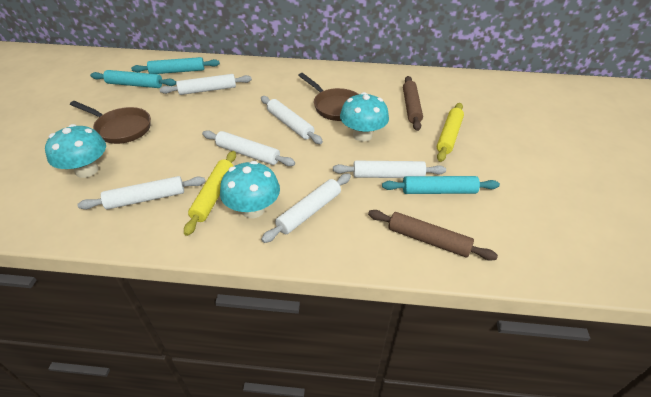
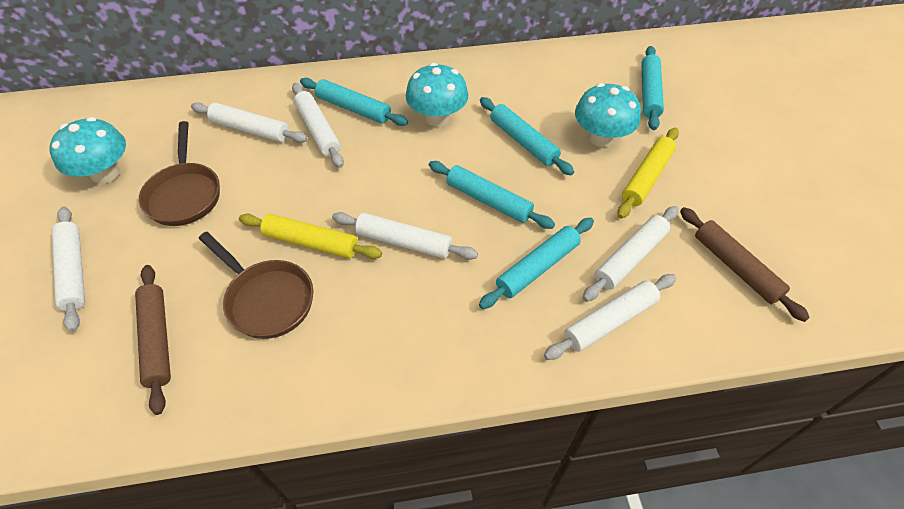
turquoise rolling pin: [90,70,176,88] [131,57,220,74] [382,176,500,194] = 3 -> [300,78,408,126] [429,161,555,229] [479,218,594,309] [480,97,574,175] [641,46,664,130] = 5

